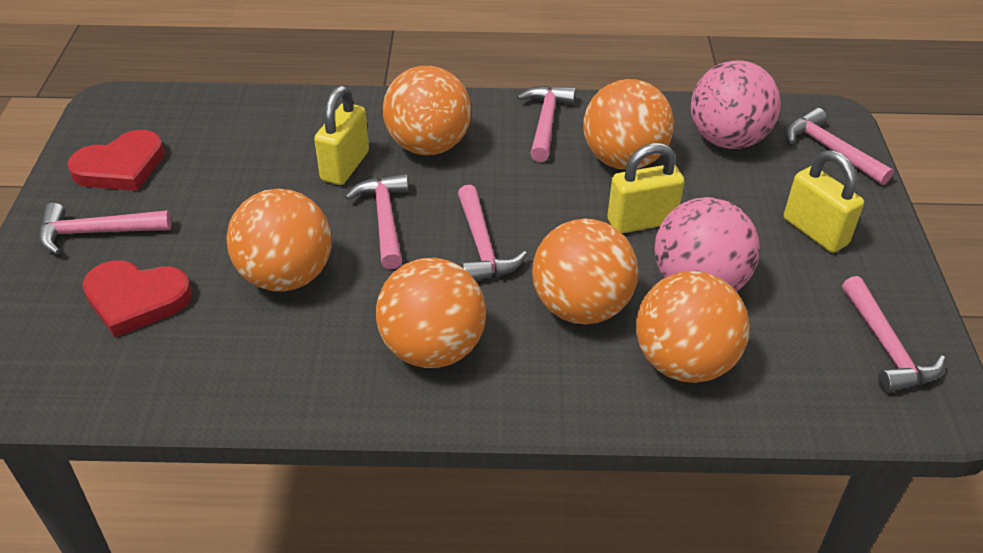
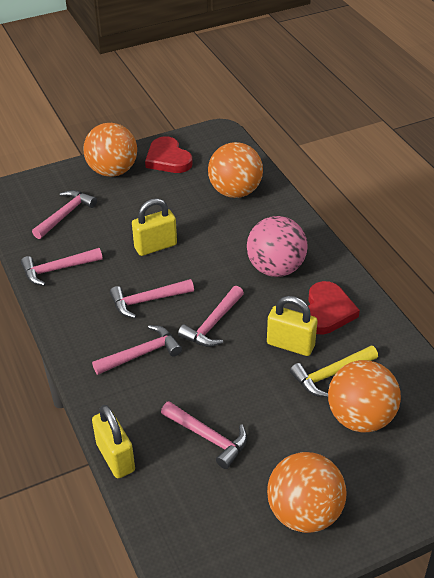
orange ball: [226,189,332,292] [376,258,486,368] [383,66,471,155] [532,219,638,324] [584,79,674,170] [636,271,750,383] = 6 -> [83,123,137,177] [208,142,263,198] [267,452,347,533] [328,360,401,432] = 4
pink ball: [654,197,760,292] [691,60,781,149] = 2 -> [247,216,308,277] = 1
yellow hammer: none = 0 -> [290,345,378,397] = 1

